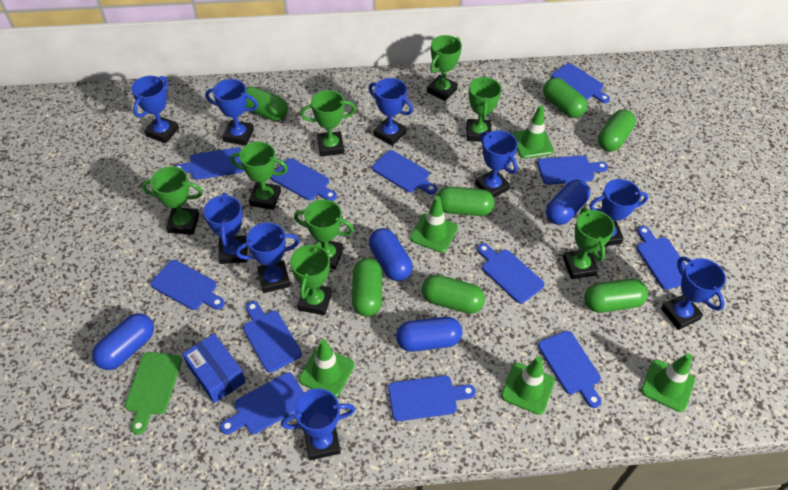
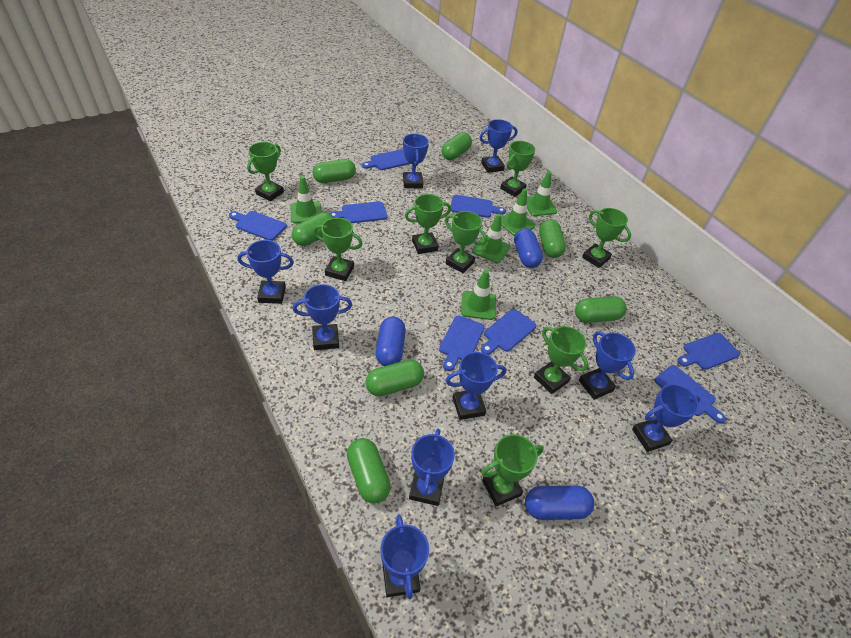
blue box: [182,334,246,403] = 1 -> none = 0
blue capsule: [92,313,154,370] [369,228,413,281] [396,317,462,352] [546,179,590,225] = 4 -> [376,317,406,366] [514,228,543,268] [525,485,595,520] = 3
blue cutting board: [150,260,225,310] [174,147,244,180] [220,372,304,435] [243,301,302,373] [271,158,337,201] [372,150,437,195] [388,375,476,421] [477,243,544,304] [537,155,608,185] [538,331,601,408] [551,63,610,103] [636,226,686,290] = 12 -> [229,211,287,241] [329,201,387,223] [362,149,411,170] [439,316,485,371] [451,195,506,218] [481,309,536,355] [655,365,726,423] [678,333,740,370] = 8
green cutting board: [125,352,182,435] = 1 -> none = 0

